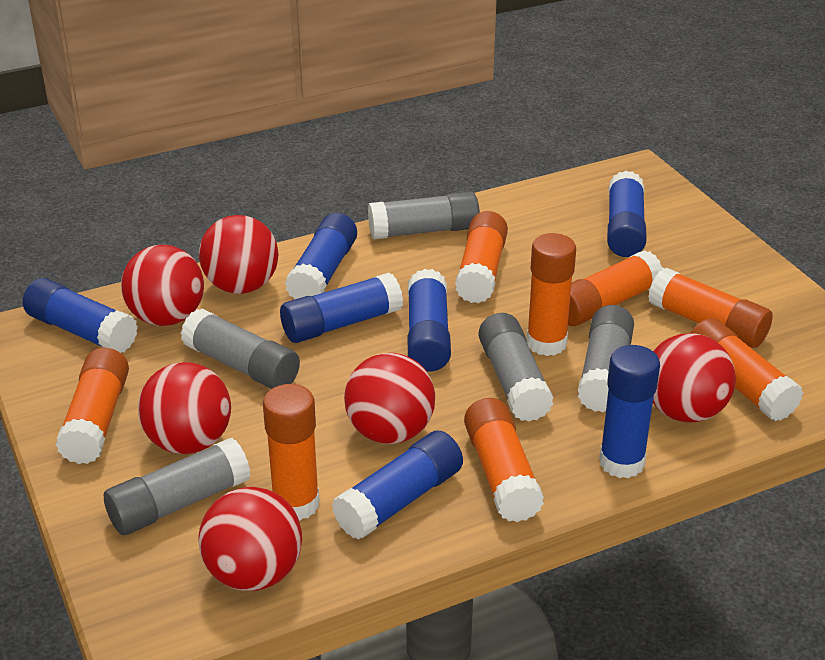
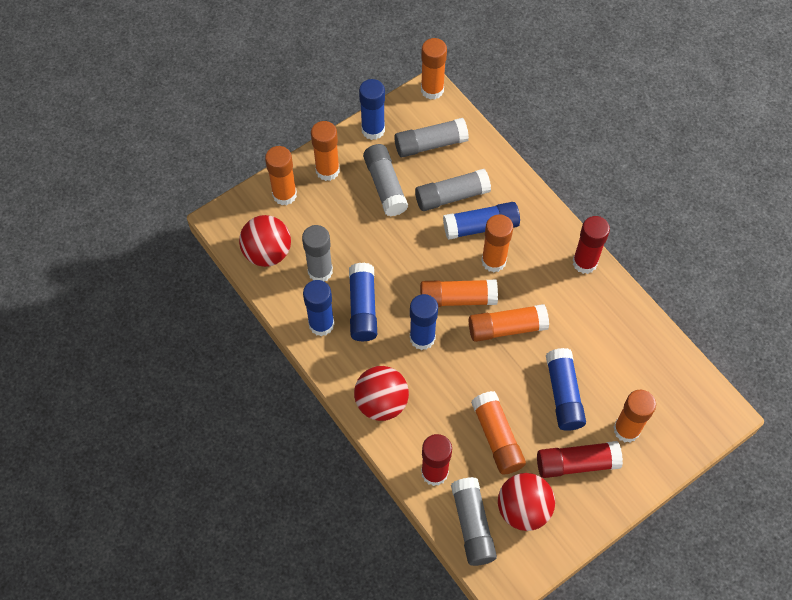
blue glue stick: [23,278,138,353] [280,272,403,343] [285,213,357,300] [332,431,463,540] [408,269,451,371] [599,345,660,478] [607,171,647,257] = 7 -> [303,280,335,336] [349,263,377,341] [359,79,385,140] [410,294,438,350] [443,202,520,240] [546,348,586,431] = 6
red ball: [121,245,204,326] [138,362,231,454] [198,487,302,591] [199,215,278,294] [344,353,435,444] [653,333,736,422] = 6 -> [239,215,291,267] [354,366,409,421] [498,473,555,531] = 3
red glue stick: none = 0 -> [421,434,452,486] [537,441,623,478] [573,216,610,274] = 3

